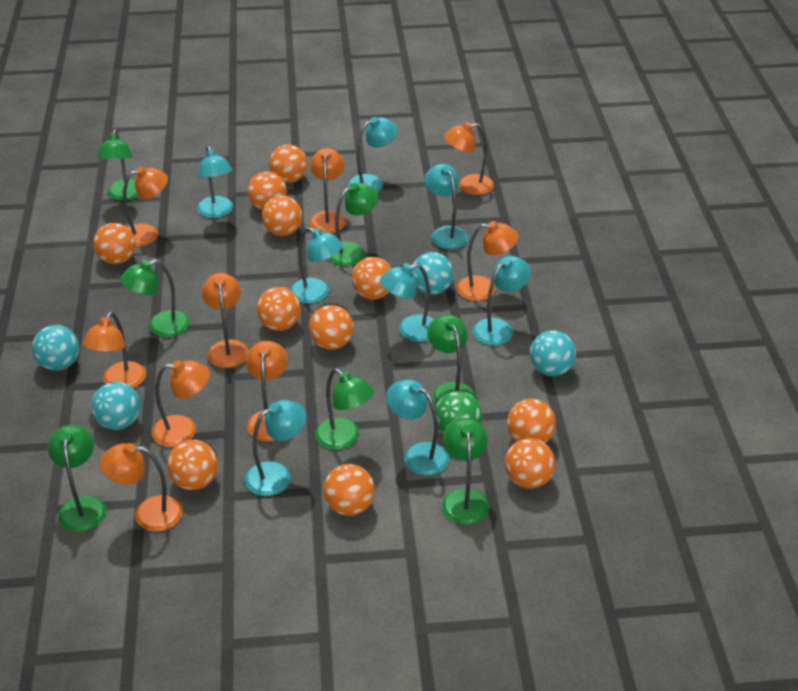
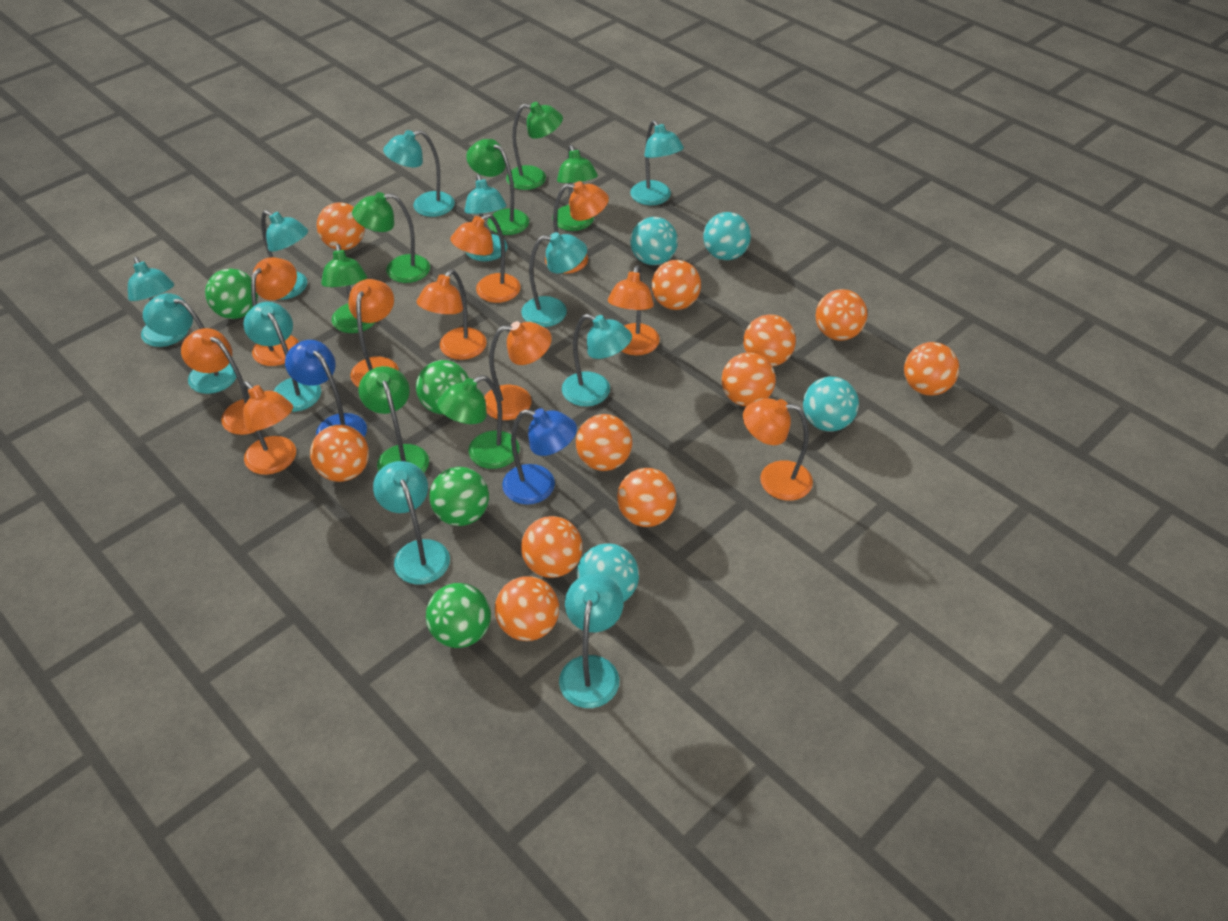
blue lamp: none = 0 -> [285,340,367,437] [502,408,577,505] = 2
green ball: [435,391,482,434] = 1 -> [205,269,258,319] [416,360,469,414] [426,583,491,648] [429,467,489,526] = 4
orange lamp: [83,312,146,388] [100,443,183,532] [123,167,168,247] [152,360,210,447] [201,273,249,368] [246,341,288,441] [310,148,346,233] [444,122,494,195] [457,221,519,301] = 9 -> [181,328,256,435] [242,381,296,475] [251,257,299,366] [348,279,399,388] [417,270,487,360] [450,214,521,303] [484,321,552,420] [545,181,609,273] [608,265,660,355] [743,398,813,501] = 10
turquoise lamp: [197,146,233,218] [245,400,306,496] [290,227,343,304] [348,117,398,192] [380,263,434,342] [386,379,450,476] [425,164,468,249] [473,256,531,345] = 8 -> [128,257,188,347] [143,293,236,394] [243,302,321,412] [261,210,308,300] [373,461,450,585] [383,130,455,217] [464,174,507,261] [521,232,587,327] [559,574,624,708] [562,314,632,407] [630,120,684,205] = 11

